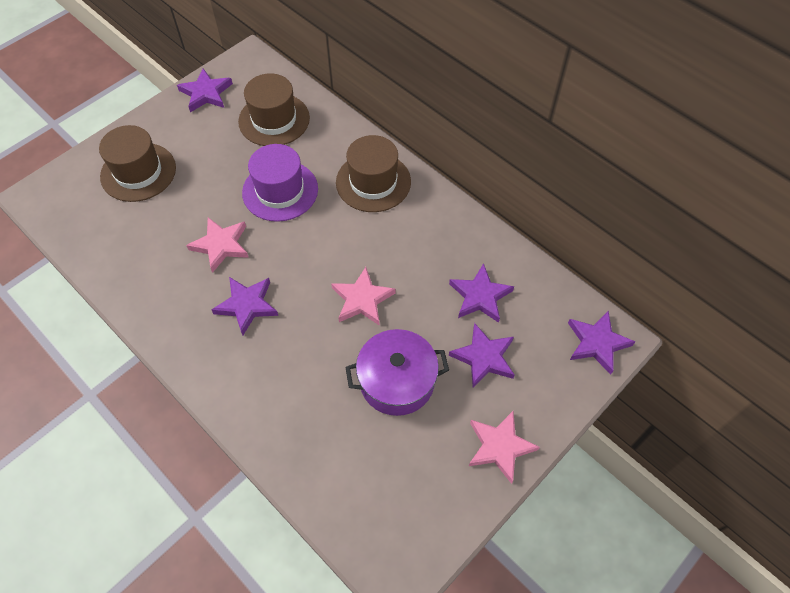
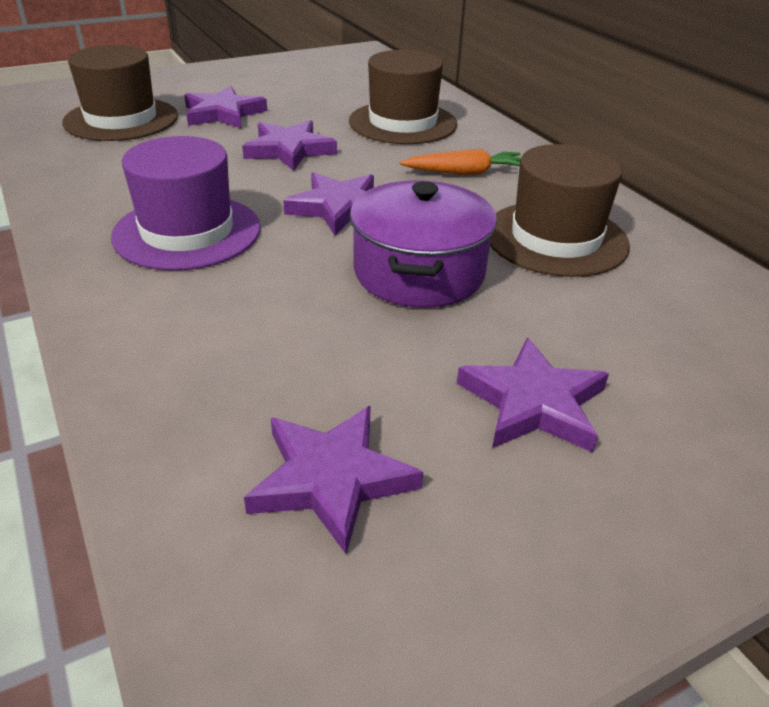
orange carrot: none = 0 -> [400,149,521,175] = 1
pink star: [186,218,249,273] [331,267,396,325] [469,410,540,484] = 3 -> none = 0

